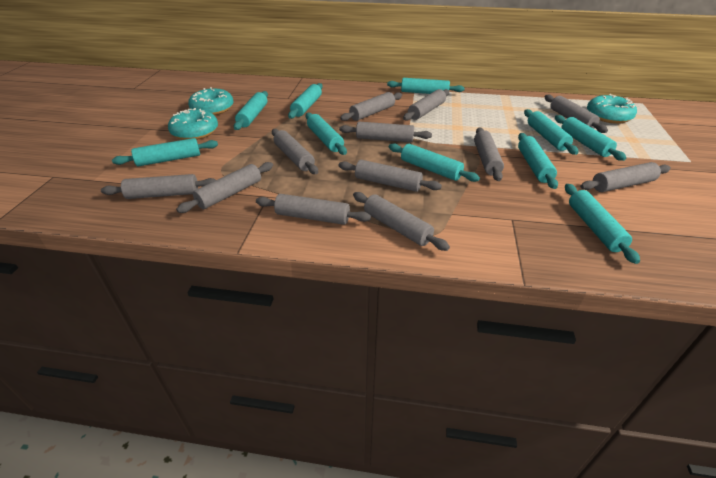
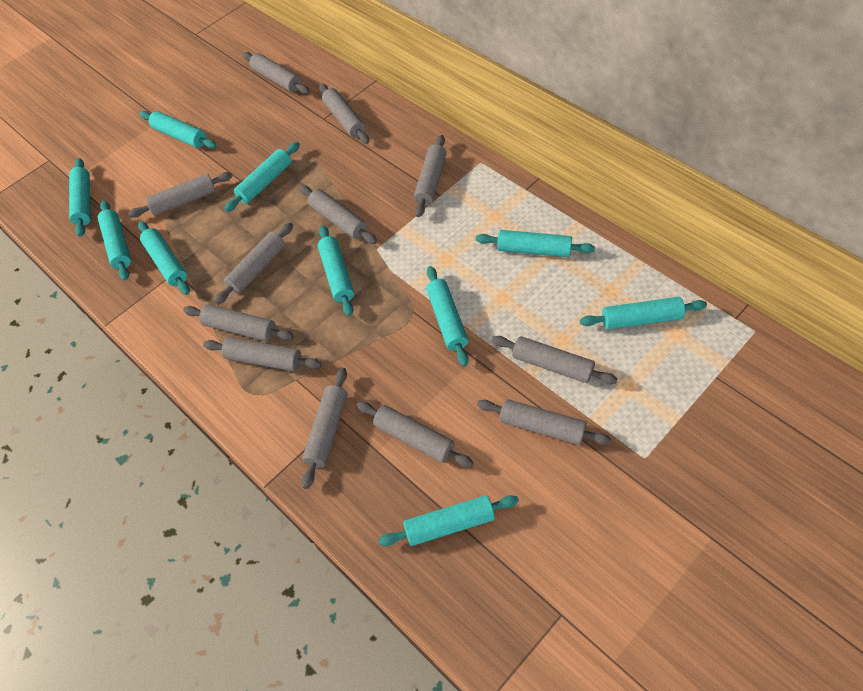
turquoise donut: [168,108,218,140] [188,87,234,115] [587,94,637,124] = 3 -> none = 0

